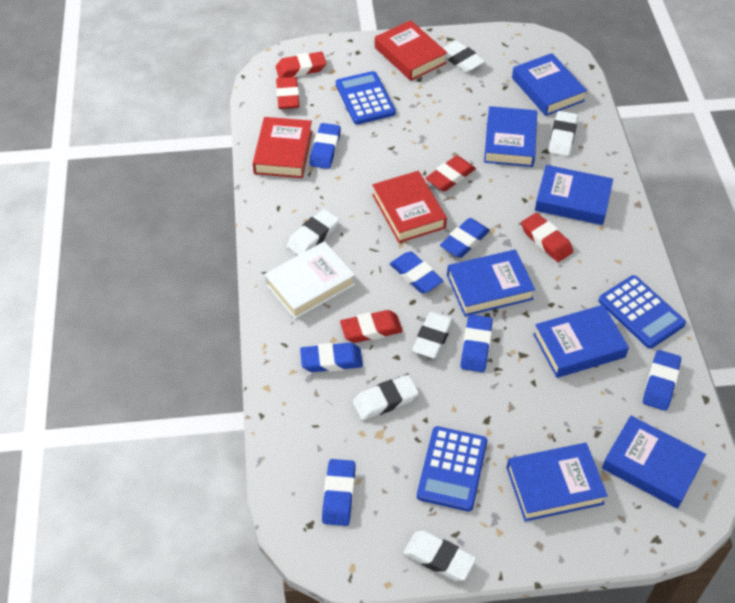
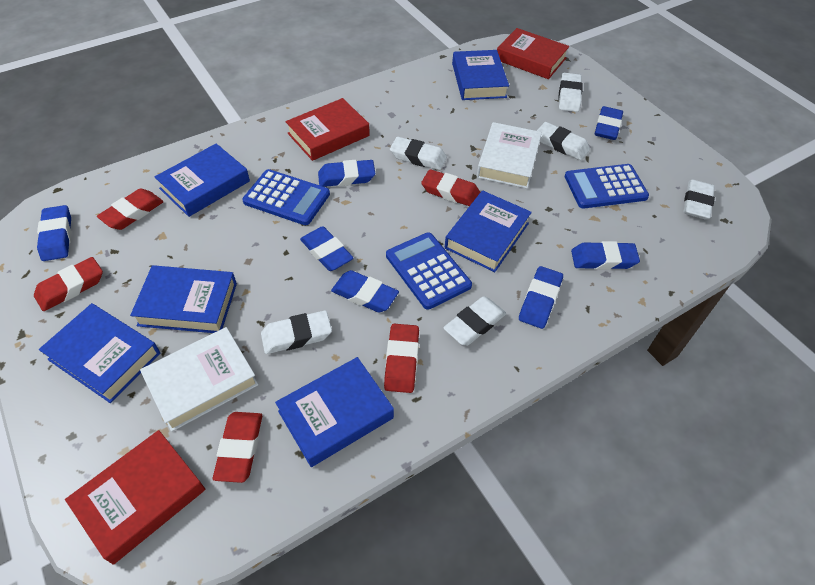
blue book: [447,249,535,316] [484,106,537,167] [506,443,608,522] [512,53,587,116] [533,305,629,378] [535,165,613,225] [602,416,706,509] = 7 -> [39,303,160,403] [130,265,237,333] [154,143,250,217] [275,357,394,467] [445,190,532,272] [452,50,509,100] = 6
white book: [264,241,355,319] = 1 -> [140,327,259,432] [477,122,542,189] = 2

